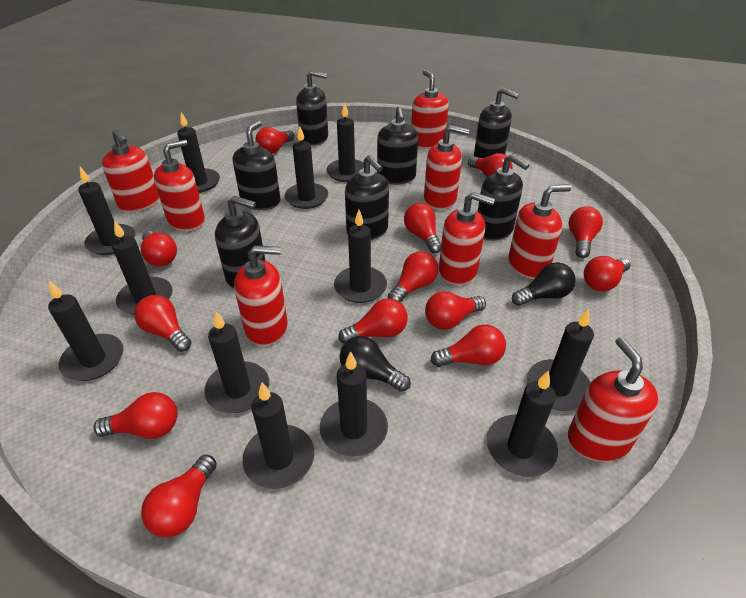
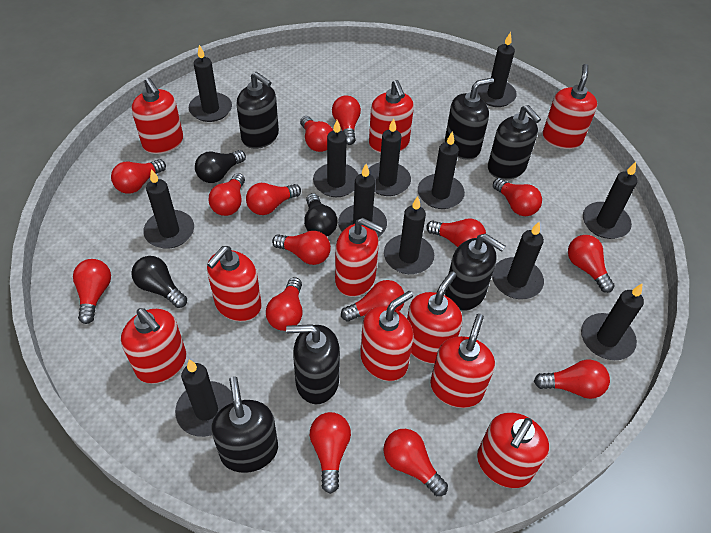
black light bulb: [340,336,411,392] [512,262,576,306] = 2 -> [131,256,187,308] [195,150,246,183] [304,193,338,237] = 3
black soap dispenser: [215,196,266,288] [233,121,280,210] [296,70,328,146] [345,155,389,240] [377,106,418,185] [474,88,519,158] [478,154,529,241] = 7 -> [211,376,278,473] [236,72,279,149] [286,324,340,404] [445,78,494,160] [445,234,505,311] [488,105,541,180] = 6
red light bulb: [93,392,178,439] [134,295,191,352] [141,231,177,266] [141,454,217,537] [255,127,295,154] [339,298,408,343] [388,251,438,302] [404,203,441,253] [425,291,486,330] [431,324,506,367] [468,153,512,177] [568,206,603,258] [584,256,631,291] = 13 -> [73,259,111,324] [111,159,166,194] [208,173,245,216] [246,183,301,215] [266,277,302,331] [272,231,331,265] [300,116,333,152] [310,412,351,494] [332,95,361,145] [341,280,404,321] [383,429,448,496] [426,219,486,247] [493,178,542,216] [534,360,610,399] [568,235,615,293] = 15
red soap dispenser: [102,129,159,212] [154,140,205,231] [234,245,288,346] [411,70,449,149] [424,125,469,210] [439,192,495,285] [508,184,571,279] [568,337,658,462] = 8 -> [121,308,186,384] [132,78,183,154] [207,246,261,322] [335,218,384,297] [360,291,414,381] [369,80,414,153] [407,271,462,364] [430,314,495,408] [477,412,549,488] [543,64,597,149] = 10

